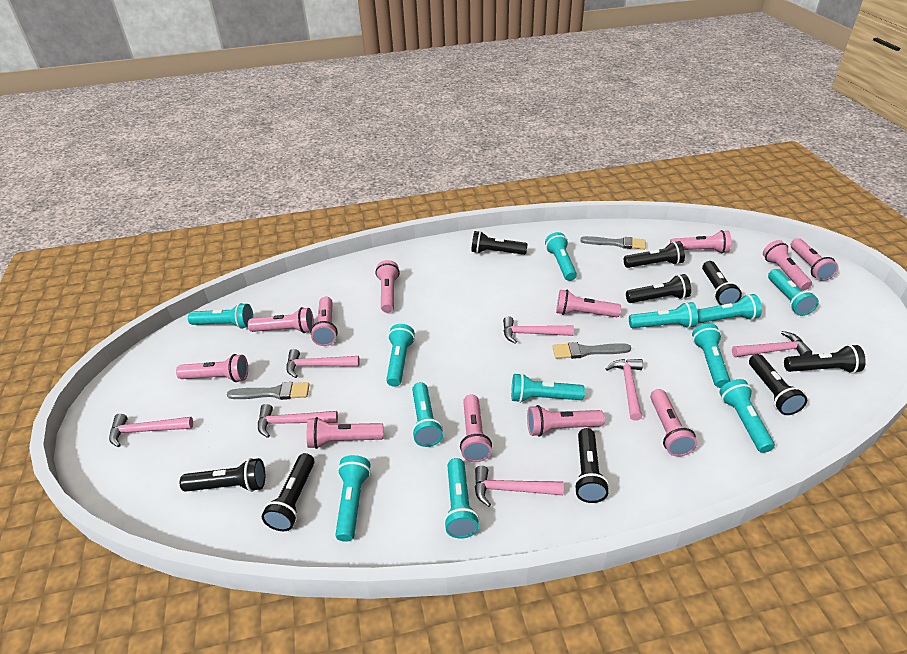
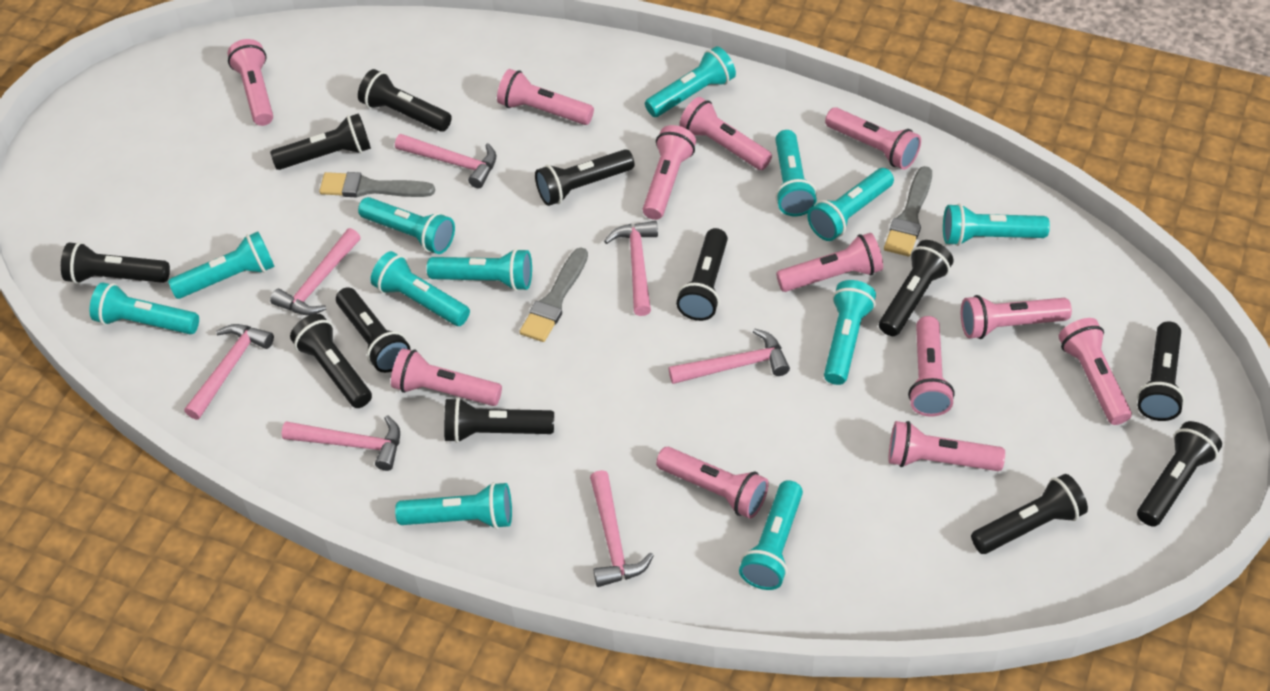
black flashlight: [180,458,265,492] [261,453,315,531] [471,231,528,255] [574,428,609,503] [624,241,685,268] [626,274,691,303] [702,261,742,305] [749,354,807,415] [784,345,866,373] = 9 -> [61,242,170,284] [270,113,371,170] [290,314,372,408] [336,287,410,373] [358,69,452,132] [444,397,554,443] [535,149,635,206] [676,228,728,321] [879,240,954,336] [971,474,1088,554] [1137,321,1185,421] [1137,421,1222,527] = 12

